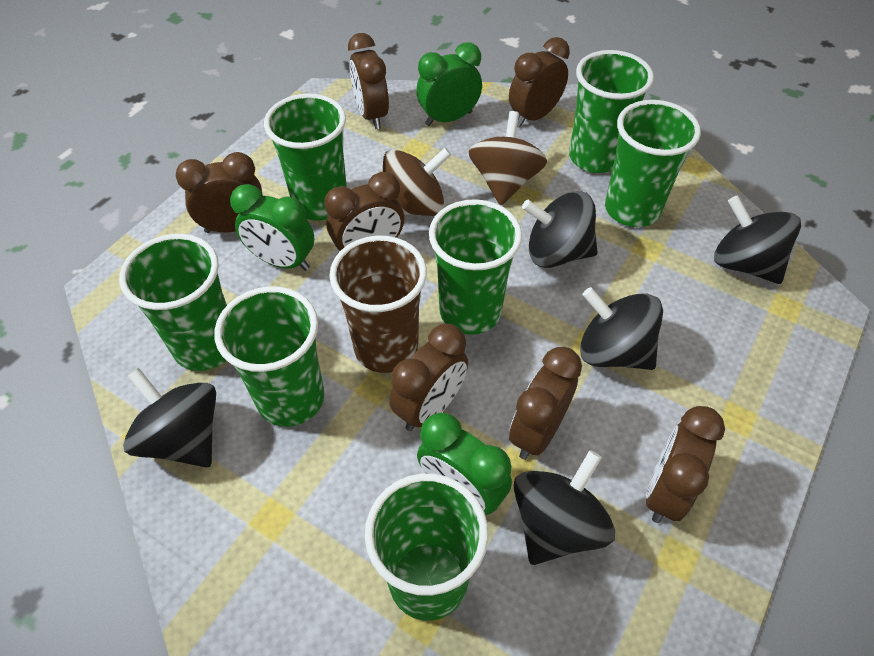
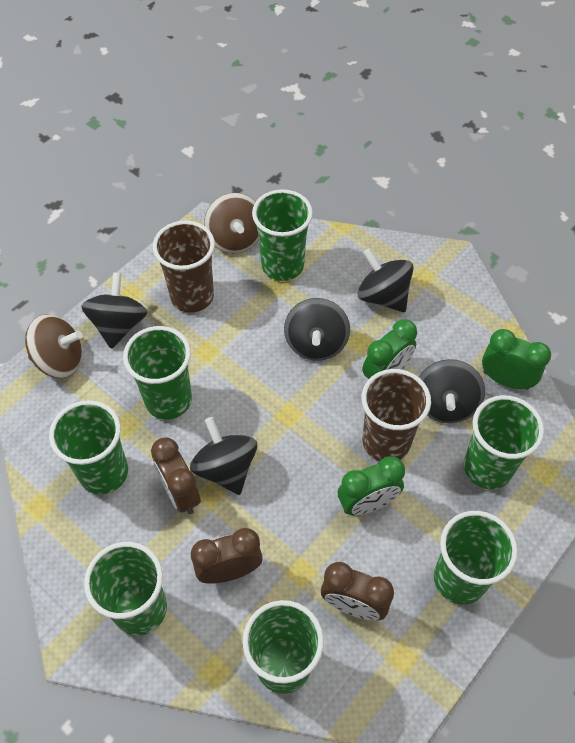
brown clock: [176,152,263,233] [324,172,404,251] [348,33,389,129] [389,324,468,431] [509,37,570,127] [509,347,582,460] [646,406,725,523] = 7 -> [151,437,201,514] [191,528,263,584] [321,562,394,620] = 3
brown cup: [329,236,427,373] = 1 -> [153,221,215,313] [362,369,431,461] = 2

